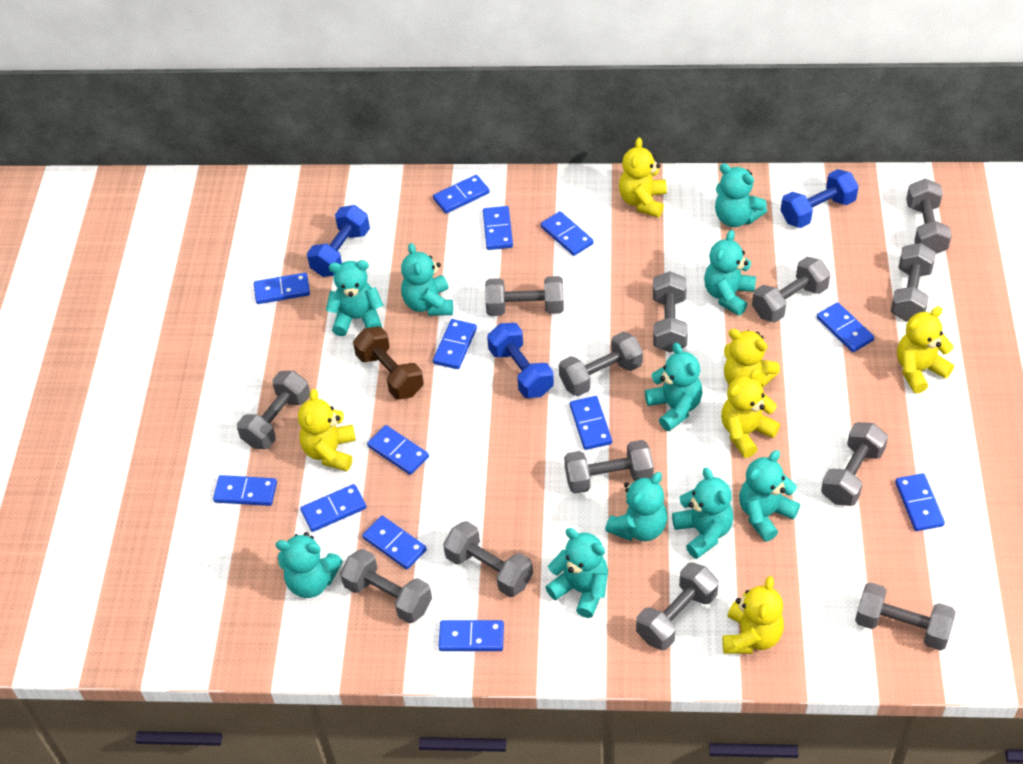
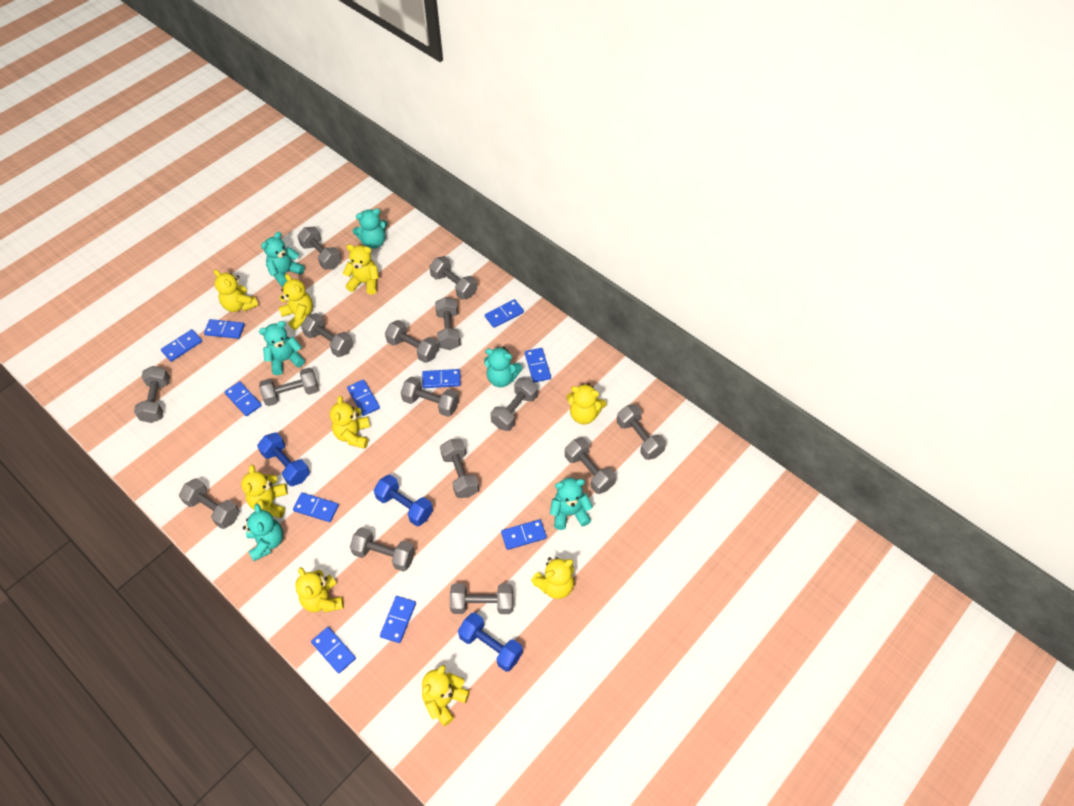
blue domino: [213,475,277,506] [254,273,310,304] [300,484,366,532] [362,516,427,569] [367,425,429,475] [433,175,490,213] [433,319,477,369] [439,620,504,651] [483,206,513,250] [541,211,593,256] [570,396,612,450] [817,302,874,352] [895,473,945,531] = 13 -> [161,329,202,362] [204,319,245,339] [224,381,262,416] [293,493,339,522] [311,627,356,673] [347,379,380,416] [380,596,416,643] [422,369,461,388] [485,299,524,328] [501,519,547,550] [525,348,551,383] = 11
brown dumbbell: [353,327,424,400] = 1 -> none = 0
grey dumbbell: [237,371,310,449] [340,549,432,623] [443,521,533,597] [485,276,564,316] [559,332,643,396] [564,440,654,494] [636,563,719,650] [653,271,688,352] [752,257,831,323] [821,422,888,506] [855,582,956,650] [891,243,936,322] [906,178,952,254] = 13 -> [134,366,170,423] [179,478,240,529] [259,367,319,406] [297,227,342,270] [301,313,354,357] [350,527,415,572] [385,320,439,363] [401,377,459,417] [429,256,477,300] [435,297,461,350] [440,439,479,498] [450,583,513,614] [490,378,538,431] [565,437,616,494] [617,404,666,460] = 15
turquoise teddy bear: [276,532,343,598] [326,260,384,336] [401,243,453,316] [545,528,608,618] [605,472,668,541] [645,343,703,431] [672,467,733,559] [704,230,756,316] [715,163,767,227] [739,450,800,542] = 10 -> [243,504,283,561] [259,321,305,375] [261,232,305,287] [353,208,388,248] [484,347,522,387] [550,478,593,530] = 6
yellow teddy bear: [298,389,356,471] [619,137,667,218] [721,368,780,458] [723,576,784,654] [724,329,780,387] [897,306,954,393] = 6 -> [214,270,258,312] [241,465,288,518] [278,274,313,330] [295,567,344,612] [330,396,370,449] [343,244,379,295] [422,665,470,726] [531,557,574,599] [566,383,607,424] = 9

